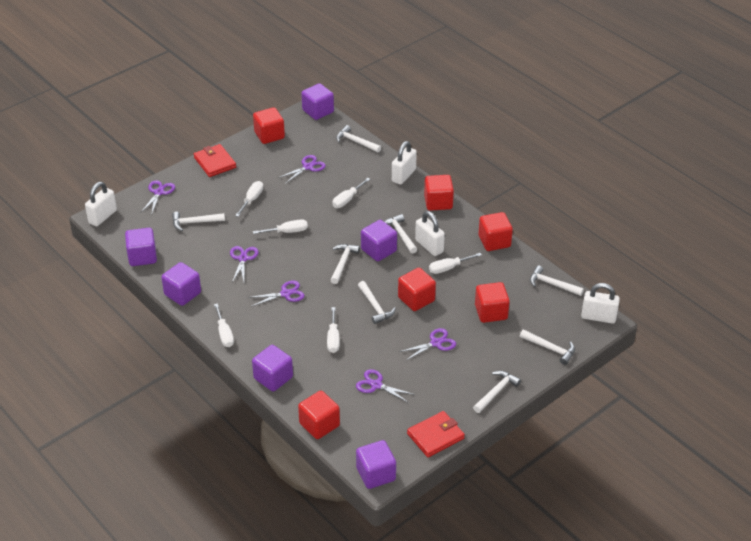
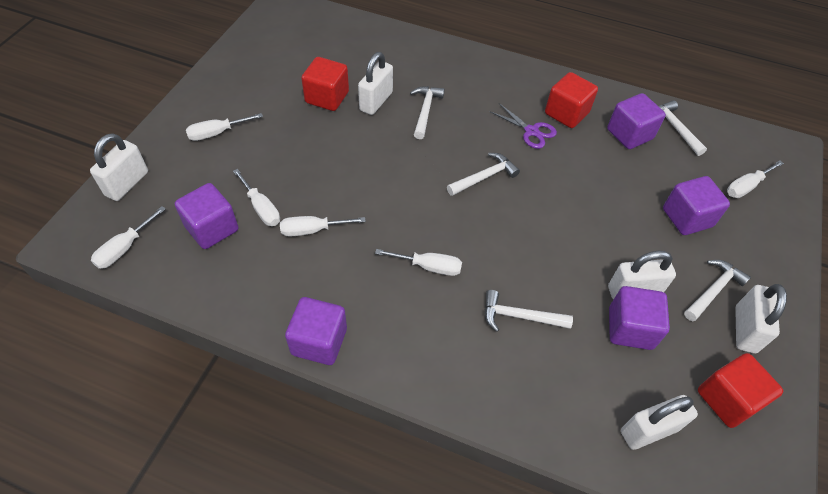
purple cube: [125,228,157,266] [161,262,201,306] [252,345,293,392] [301,83,334,120] [356,440,396,489] [361,220,397,262] = 6 -> [175,183,238,249] [285,297,347,365] [607,93,666,149] [609,286,670,350] [663,176,730,235] = 5
purple scissors: [141,180,175,215] [230,246,259,282] [248,281,305,306] [278,155,326,184] [356,369,415,403] [399,328,456,361] = 6 -> [489,103,557,149] = 1
red cube: [253,107,285,144] [298,391,340,439] [398,268,436,311] [424,175,454,211] [475,282,510,323] [478,212,513,251] = 6 -> [301,57,349,111] [545,72,598,128] [698,353,783,428] = 3
red wallet: [194,144,236,177] [407,411,465,458] = 2 -> none = 0
white hammer: [172,212,225,231] [330,244,360,284] [336,125,381,153] [358,281,396,324] [384,214,417,254] [473,371,521,413] [520,329,575,365] [530,265,584,296] = 8 -> [410,86,445,139] [447,153,520,196] [485,290,573,332] [659,100,707,156] [684,260,751,321] = 5
white padlock: [85,182,117,226] [392,141,417,185] [415,211,445,256] [581,283,620,324] = 4 -> [90,133,148,201] [358,52,393,115] [608,251,676,300] [621,395,698,450] [735,284,787,353] = 5

